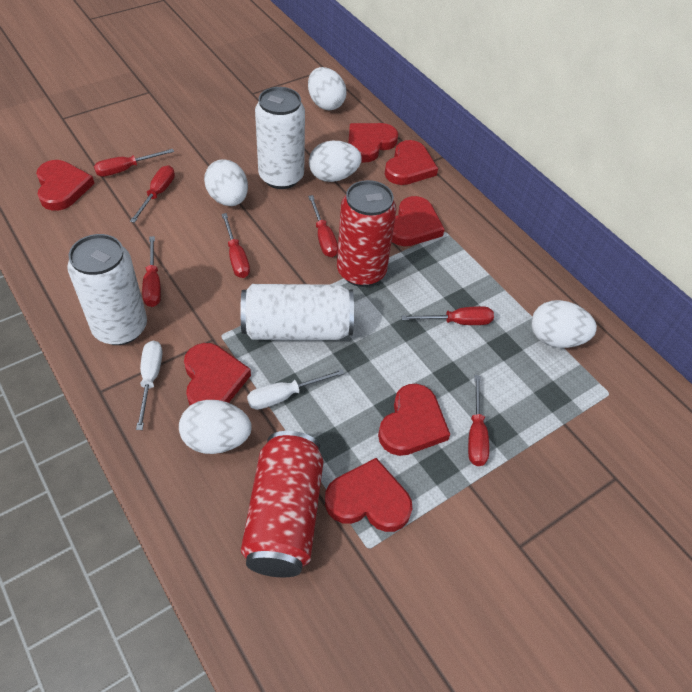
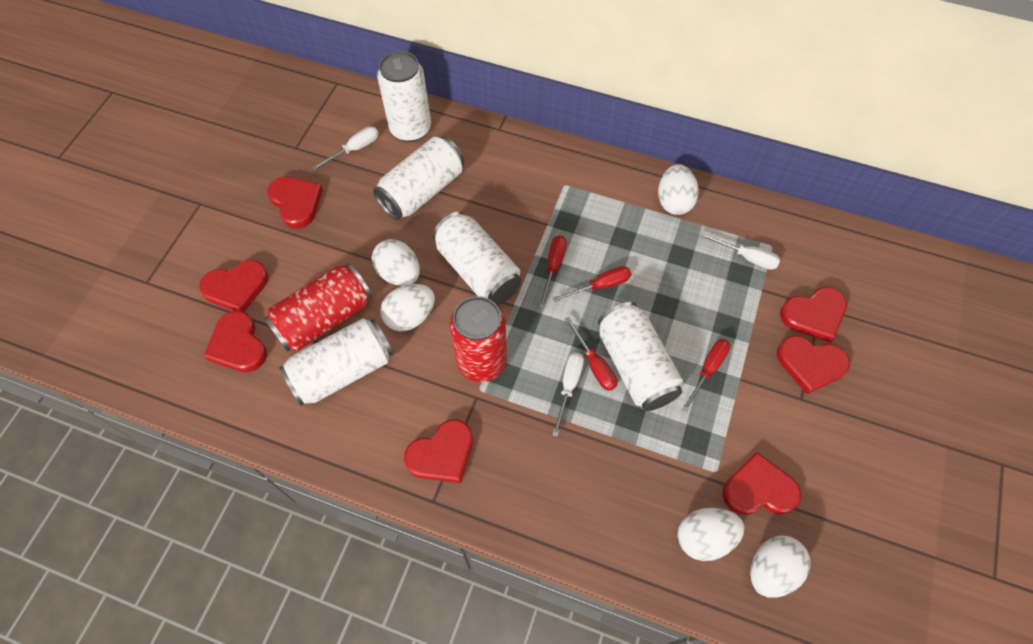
red screwdriver: [94,149,174,177] [130,166,175,223] [142,236,161,307] [222,213,250,278] [308,195,338,257] [401,306,494,325] [468,375,489,466] = 7 -> [539,235,567,308] [553,266,631,302] [565,317,617,391] [682,339,730,412] = 4
white can: [67,234,147,345] [240,284,354,340] [255,87,305,189] = 3 -> [279,318,393,406] [373,136,464,220] [377,51,431,142] [433,212,521,305] [598,302,683,411] = 5
white screwdriver: [136,341,163,430] [247,369,345,410] = 2 -> [312,127,379,171] [552,353,584,437] [700,232,780,270] = 3

